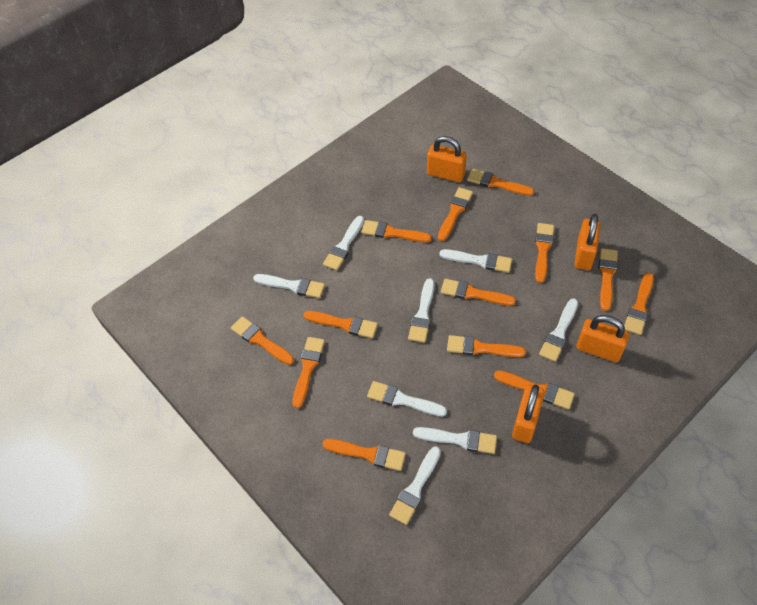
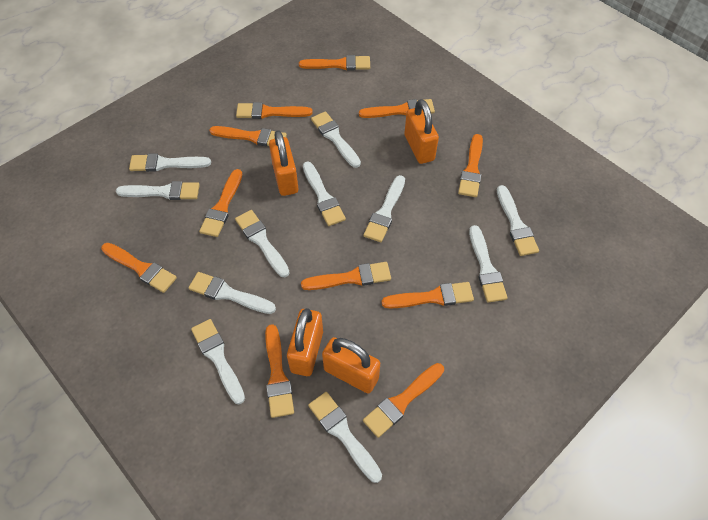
orange brush: [231,316,294,365] [292,337,325,408] [304,311,378,338] [322,439,406,471] [361,220,432,242] [438,187,473,241] [441,279,516,306] [447,335,526,357] [467,169,534,196] [494,370,575,410] [535,223,554,283] [599,248,618,311] [624,273,654,335] = 13 -> [101,243,177,293] [199,169,242,237] [209,126,287,146] [236,102,313,119] [265,324,294,418] [299,55,370,70] [301,262,391,290] [359,99,435,118] [363,363,444,438] [382,282,474,309] [458,134,483,197] = 11
white brush: [253,274,325,298] [323,216,364,270] [367,381,447,416] [389,446,441,525] [408,278,434,343] [413,427,497,454] [439,249,512,273] [539,298,578,362] = 8 -> [116,181,200,200] [129,153,211,172] [188,272,276,314] [191,319,245,404] [235,210,290,277] [303,161,346,226] [308,392,382,483] [311,111,361,168] [363,175,405,242] [469,225,507,303] [497,185,539,256] = 11

